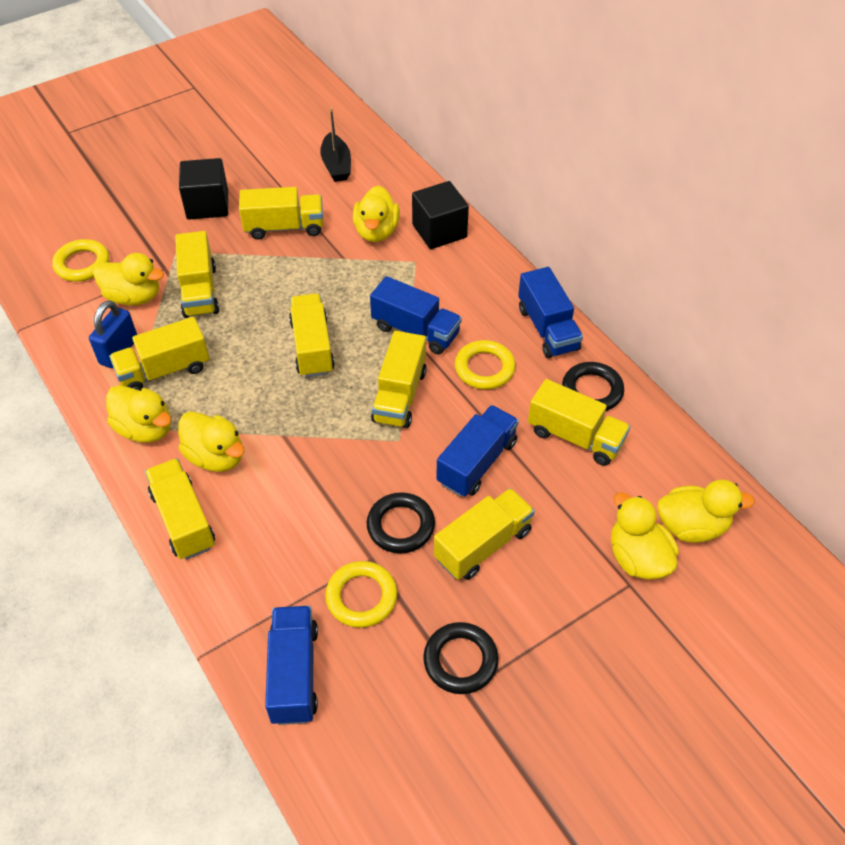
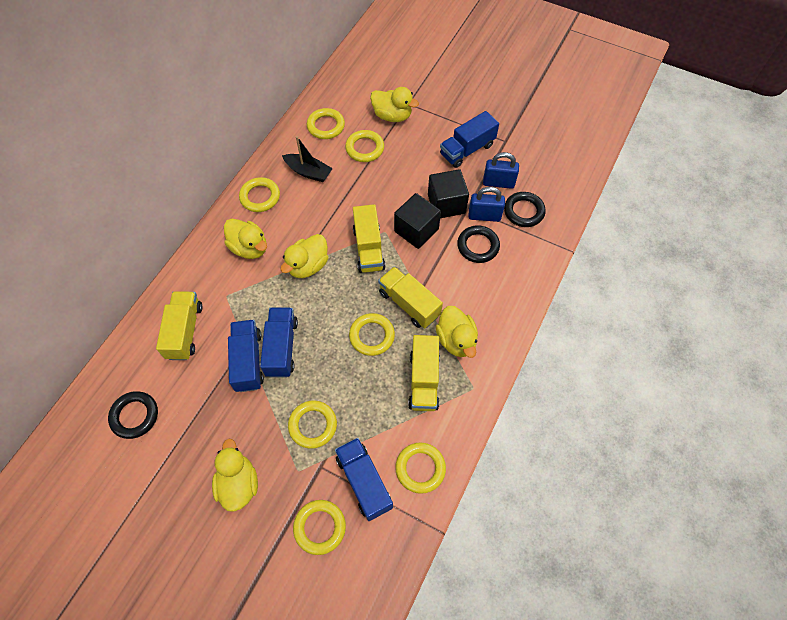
blue padlock: [89,300,137,368] = 1 -> [469,187,505,222] [483,152,519,189] = 2
yellow duck: [93,253,164,305] [106,385,171,443] [178,411,245,472] [353,185,400,242] [611,492,679,580] [657,479,755,543] = 6 -> [212,439,258,512] [224,219,267,259] [281,234,329,278] [370,87,419,122] [436,306,478,358] = 5
yellow ring: [52,239,109,282] [325,561,397,628] [455,340,516,389] = 3 -> [239,177,280,212] [288,400,337,449] [293,500,346,555] [307,108,345,139] [345,130,384,162] [349,313,395,356] [395,443,446,494] = 7
yellow truck: [109,317,209,391] [145,458,215,560] [175,231,219,318] [239,187,323,240] [289,293,335,378] [371,331,427,428] [434,488,535,580] [528,379,631,466] = 8 -> [156,291,203,360] [353,204,386,273] [378,266,443,329] [408,335,440,411] = 4

